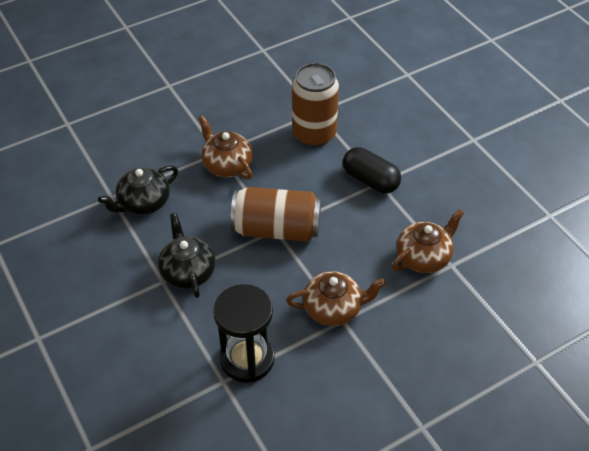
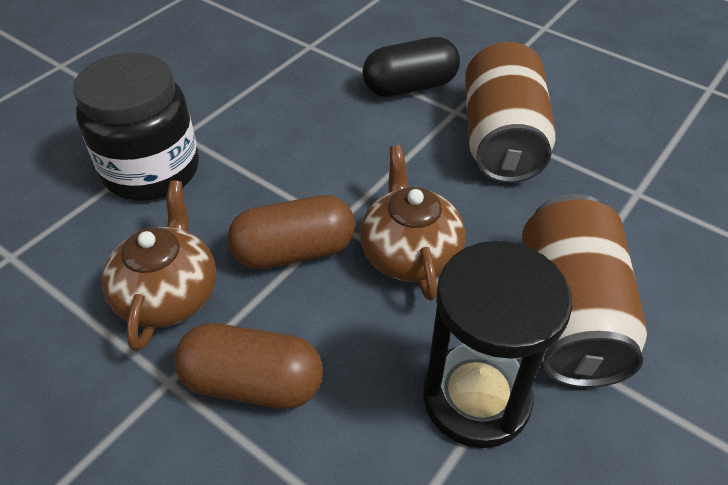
black jar: none = 0 -> [73,53,199,201] = 1
black teapot: [98,166,178,215] [158,213,216,298] = 2 -> none = 0
brown capsule: none = 0 -> [174,323,323,409] [227,195,355,269] = 2
brown teapot: [198,116,253,179] [286,271,386,326] [392,209,464,273] = 3 -> [102,180,217,351] [360,145,466,301] = 2

